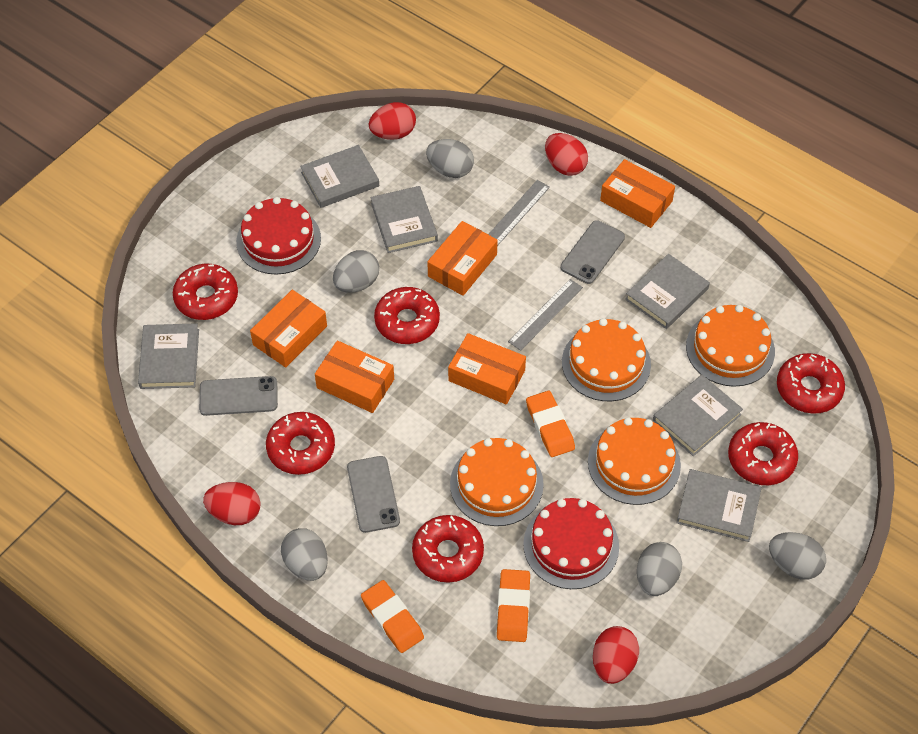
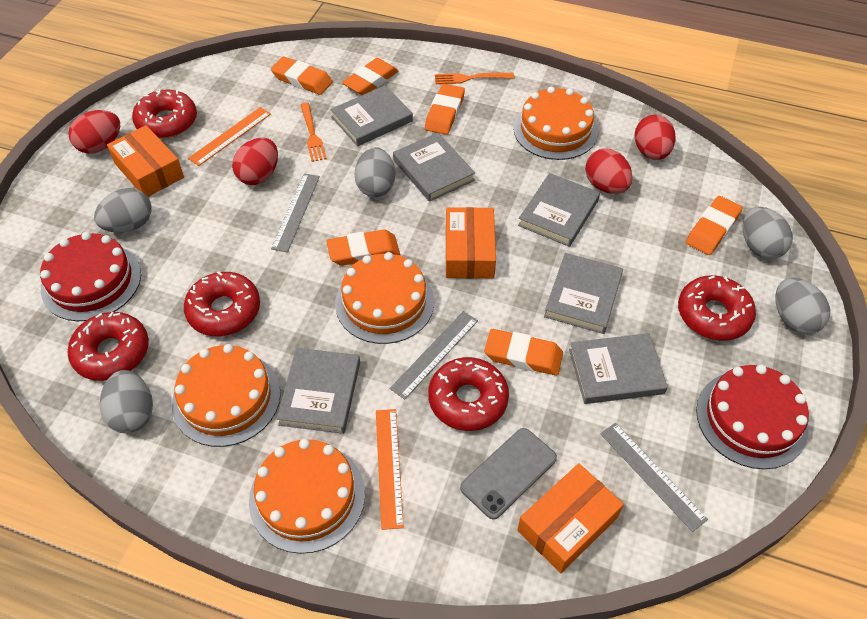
grey phone: [199,376,278,416] [347,456,400,533] [560,220,625,284] = 3 -> [460,428,557,520] = 1
grey ruler: [488,180,550,246] [508,279,583,351] = 2 -> [271,173,320,252] [390,311,478,399] [600,423,708,532] = 3
orange box: [250,290,327,367] [315,341,394,413] [427,221,498,296] [448,333,526,405] [600,159,675,228] = 5 -> [107,125,184,197] [446,207,496,279] [517,463,624,573] = 3
orange eraser: [361,580,424,653] [497,569,530,642] [526,391,575,457] = 3 -> [271,57,333,95] [326,229,400,266] [342,58,398,95] [425,84,465,135] [484,329,563,376] [686,196,742,255] = 6
orange fork: none = 0 -> [300,102,326,162] [435,73,514,84] = 2
orange ruler: none = 0 -> [188,107,271,166] [376,409,404,530] = 2
red donut: [173,264,238,320] [266,412,335,475] [374,287,440,344] [412,515,484,583] [728,422,798,485] [777,353,845,414] = 6 -> [68,312,149,381] [132,89,197,139] [184,271,260,336] [428,357,509,431] [678,275,756,341] = 5

